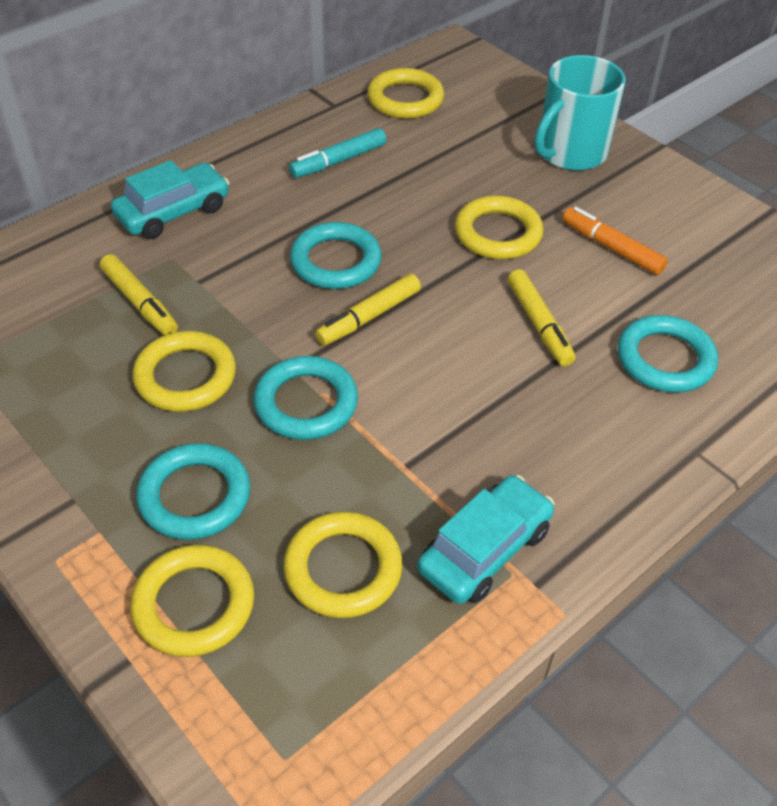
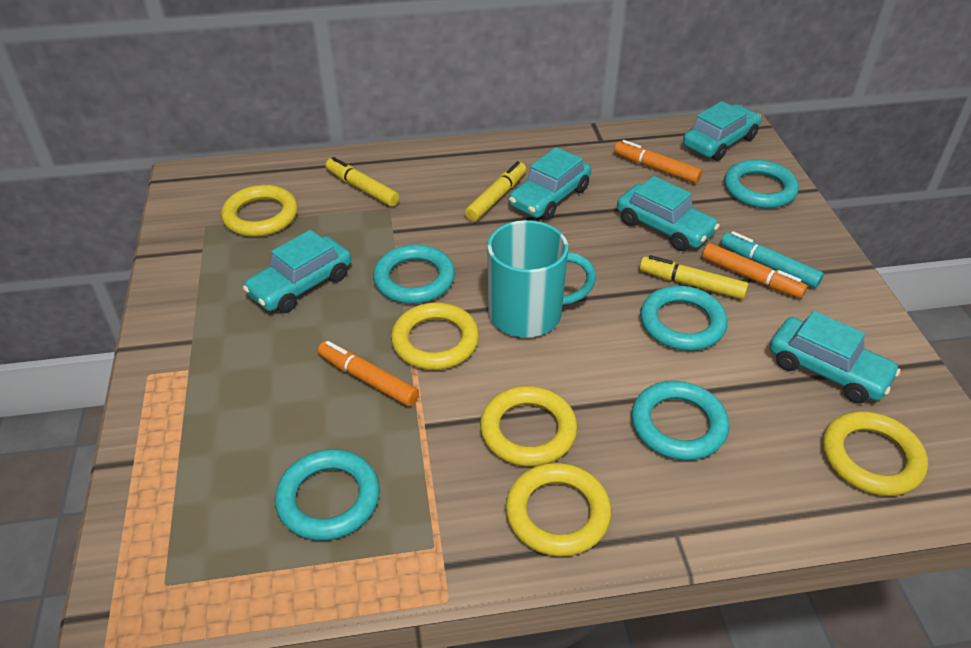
orange marker: [562,207,668,275] = 1 -> [318,341,419,407] [614,140,702,183] [702,243,807,298] = 3
turquoise car: [111,160,229,239] [417,475,554,604] = 2 -> [243,230,351,313] [509,147,591,220] [617,176,720,251] [683,101,761,161] [770,311,901,404] = 5
turquoise ring: [136,443,250,540] [254,356,358,440] [290,222,382,289] [618,315,718,393] = 4 -> [275,449,380,541] [373,244,455,304] [631,381,729,461] [640,286,728,351] [724,159,799,208] = 5

